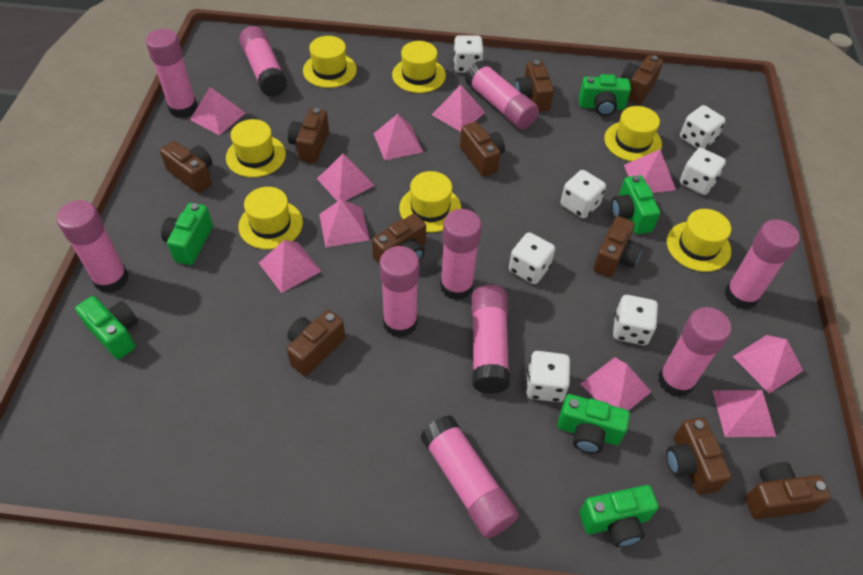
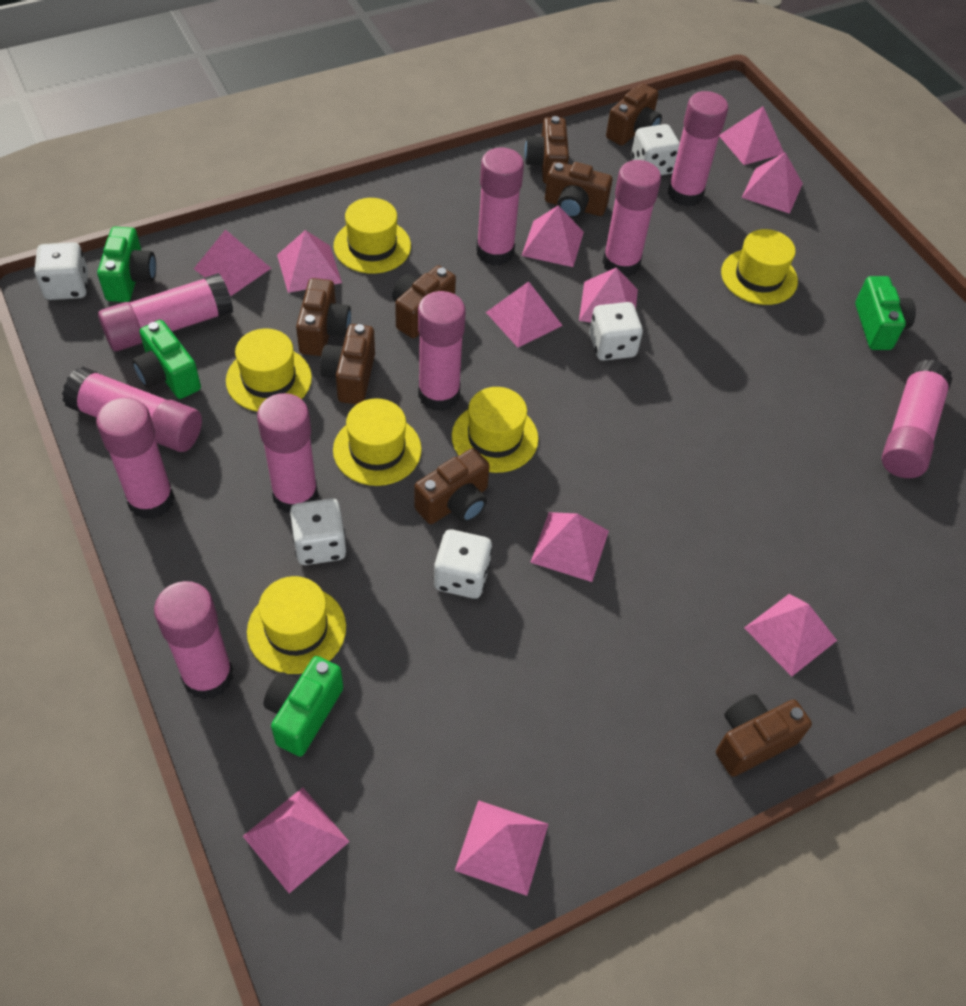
brown camera: [160,141,212,193] [287,310,345,376] [288,108,329,163] [372,214,426,265] [460,122,505,177] [515,60,554,112] [593,216,643,277] [621,55,663,104] [666,418,731,495] [745,462,831,519] = 10 -> [296,278,351,356] [320,324,375,404] [392,265,456,338] [414,448,490,524] [524,116,569,184] [545,161,612,219] [606,83,662,145] [716,694,812,777] = 8
green camera: [75,296,138,359] [161,203,213,265] [557,394,630,453] [579,74,631,116] [579,485,659,547] [611,175,660,234] = 6 -> [97,227,156,302] [132,320,201,399] [263,656,343,757] [855,276,916,350] = 4
pink pyramid: [190,87,245,135] [259,240,321,293] [317,154,375,202] [319,199,370,247] [373,114,423,160] [432,85,486,132] [580,357,651,411] [624,149,676,193] [712,390,776,437] [733,335,803,394] = 10 -> [194,229,271,297] [243,787,349,893] [277,230,342,293] [455,800,549,896] [486,281,563,347] [522,205,584,267] [530,512,609,582] [579,267,638,322] [719,106,784,165] [742,153,803,214] [744,594,837,676] = 11
white dice: [453,35,484,73] [509,232,555,284] [526,351,570,402] [560,170,606,219] [613,295,658,345] [680,105,725,149] [680,148,726,195] = 7 -> [34,242,88,300] [290,498,346,565] [434,529,492,599] [589,302,643,361] [631,124,680,175] = 5
yellow hat: [226,119,286,177] [238,187,303,249] [303,36,357,88] [392,41,446,93] [399,171,461,232] [604,106,662,161] [667,209,731,272] = 7 -> [226,328,312,412] [247,576,346,674] [333,398,422,486] [334,198,411,274] [452,387,538,473] [721,229,798,305] = 6

